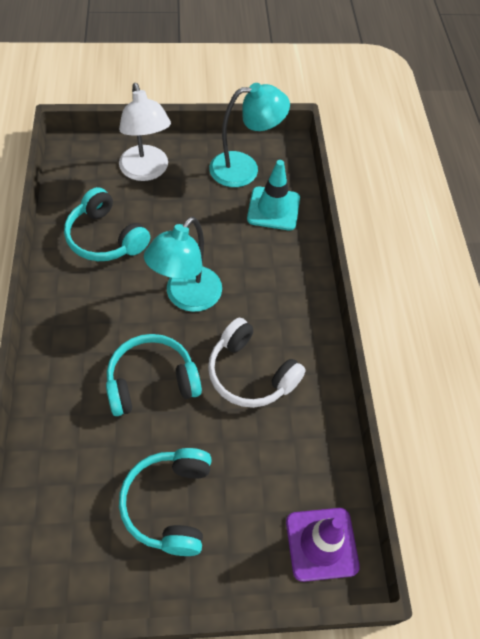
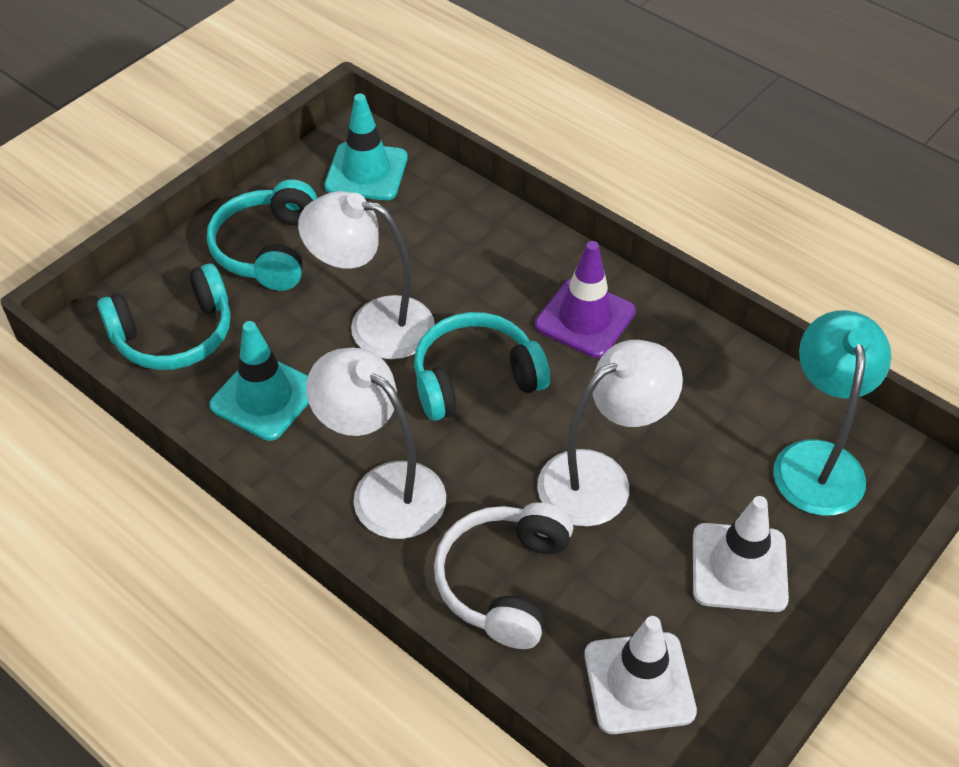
turquoise lamp: [144,217,222,312] [209,83,290,187] = 2 -> [773,310,891,516] = 1
turquoise traffic cone: [247,160,300,230] = 1 -> [209,321,309,441] [324,94,408,200] = 2
white lamp: [119,83,171,181] = 1 -> [298,191,435,359] [306,348,446,539] [537,340,683,527] = 3
white traffic cone: none = 0 -> [585,616,697,734] [693,496,789,612] = 2

